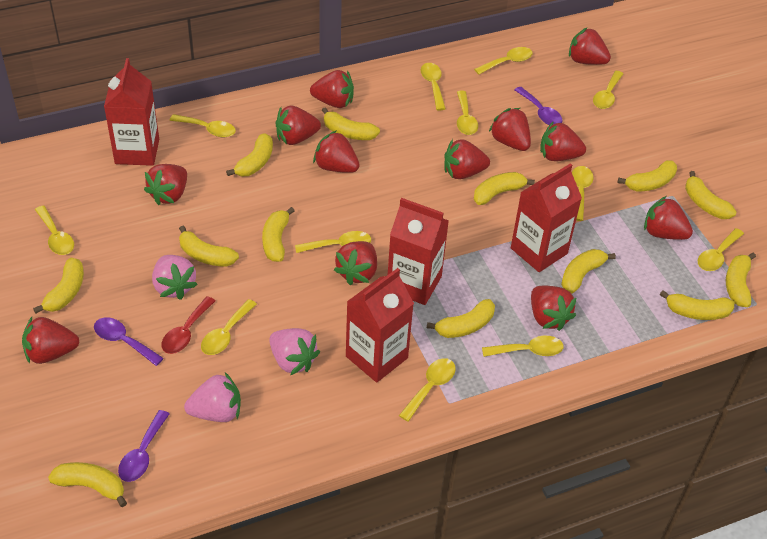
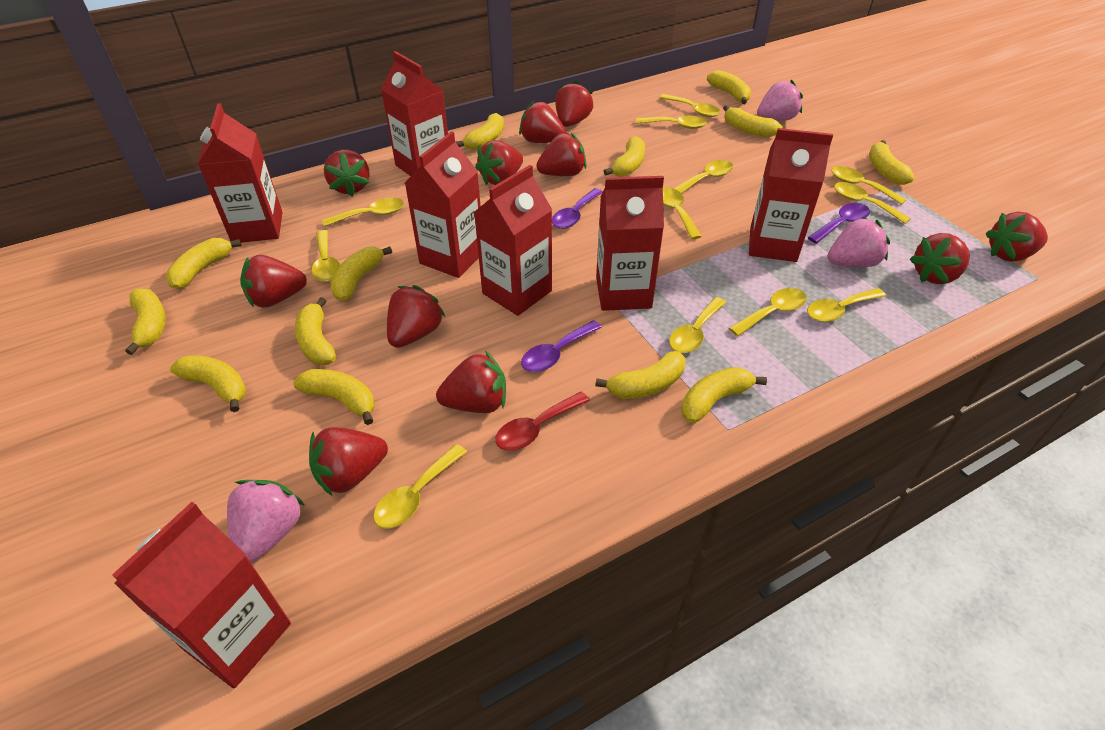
red carton: [104,58,159,166] [346,268,414,383] [388,198,449,305] [511,163,582,272] = 4 -> [112,502,291,688] [198,103,282,243] [381,51,448,176] [405,131,481,278] [474,165,552,316] [596,176,664,311] [749,128,833,262] = 7
red strawberry: [22,317,79,364] [144,164,187,205] [276,106,321,145] [310,70,354,108] [313,130,360,173] [334,241,377,285] [444,139,490,179] [489,108,531,151] [531,286,577,331] [540,121,586,161] [569,27,611,65] [644,196,693,240] = 12 -> [240,255,307,308] [309,427,388,497] [324,150,369,196] [387,285,445,348] [436,351,506,413] [475,140,523,185] [519,101,566,143] [536,133,587,176] [555,80,594,127] [910,233,970,284] [986,212,1048,262] = 11

